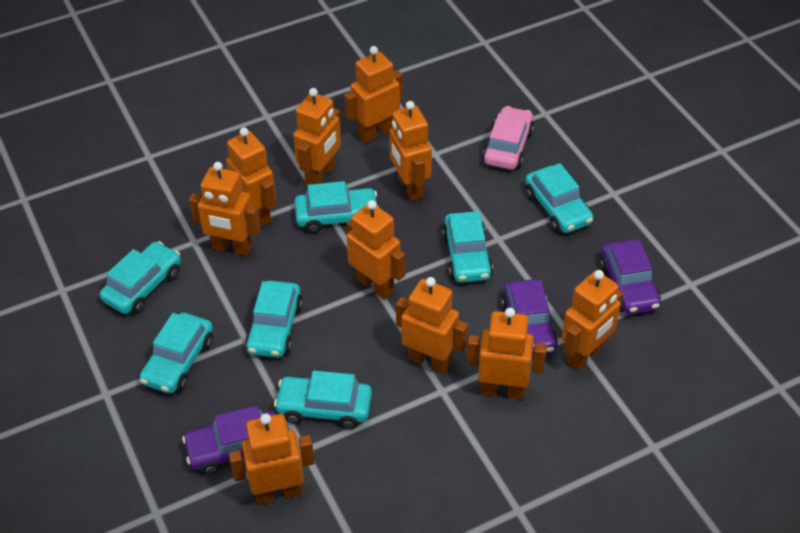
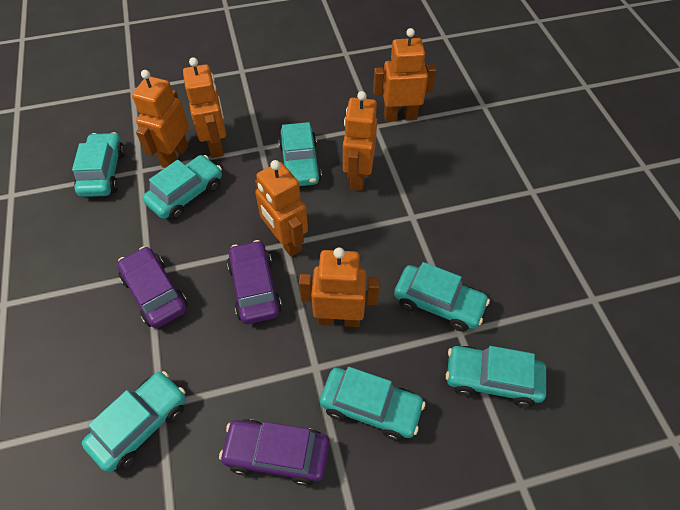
orange robot: [189,162,261,256] [226,128,276,227] [229,413,315,505] [293,88,341,185] [344,46,403,143] [347,200,405,300] [389,101,432,201] [396,277,468,374] [467,307,546,399] [562,270,623,370] = 10 -> [132,70,189,168] [183,57,226,158] [255,160,308,256] [299,247,380,327] [343,91,377,191] [373,28,437,122] = 6
pink car: [482,106,534,170] = 1 -> none = 0

